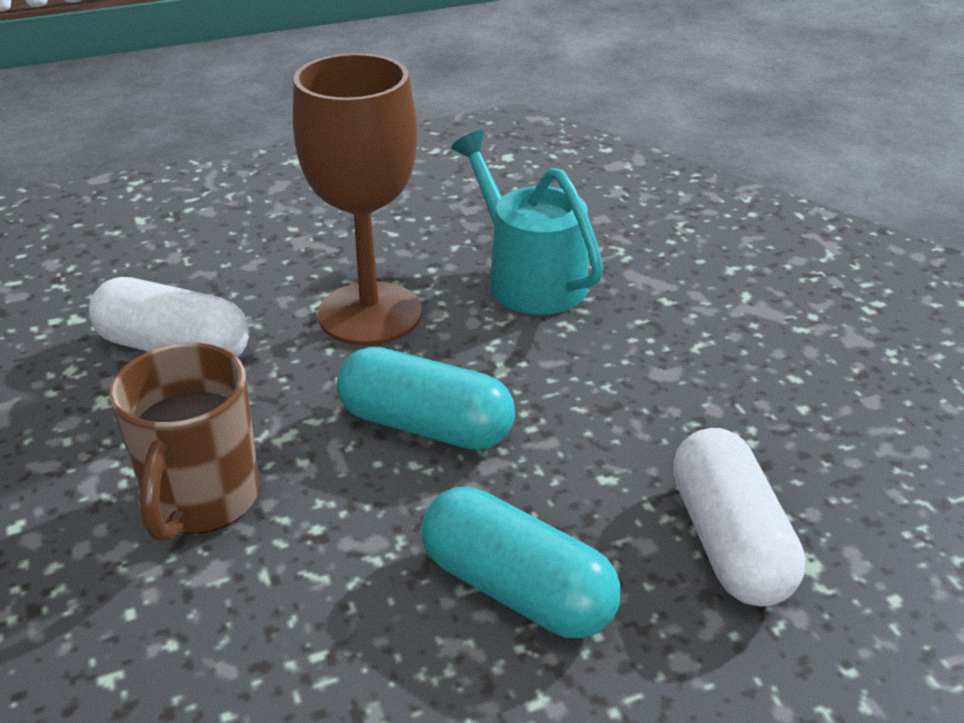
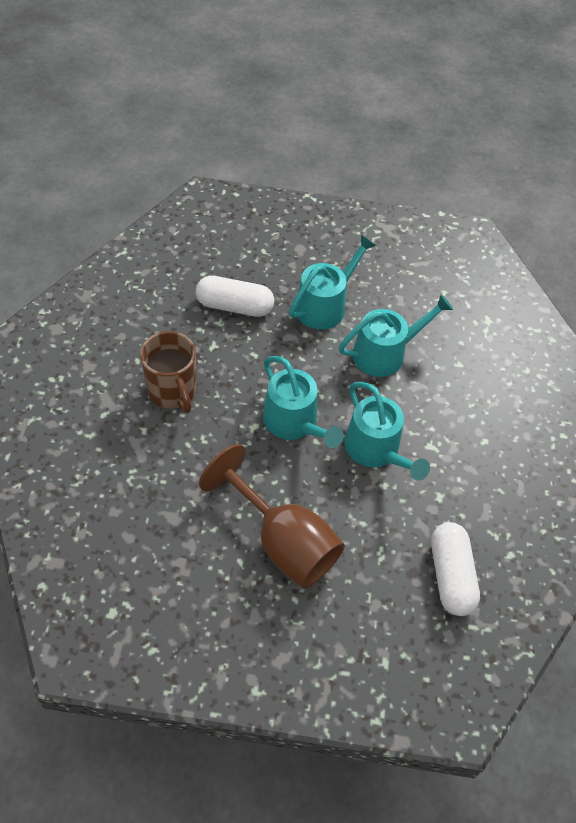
turquoise capsule: [337,346,515,450] [421,487,621,638] = 2 -> none = 0
turquoise watering can: [451,130,604,315] = 1 -> [263,356,344,448] [289,235,376,329] [339,294,453,377] [344,382,430,481] = 4

